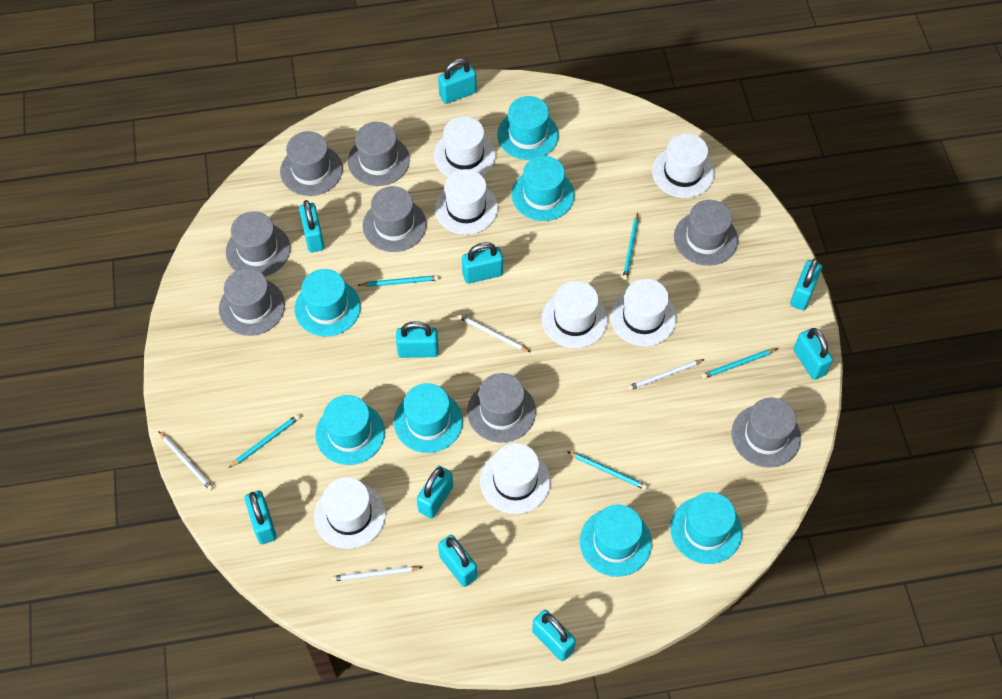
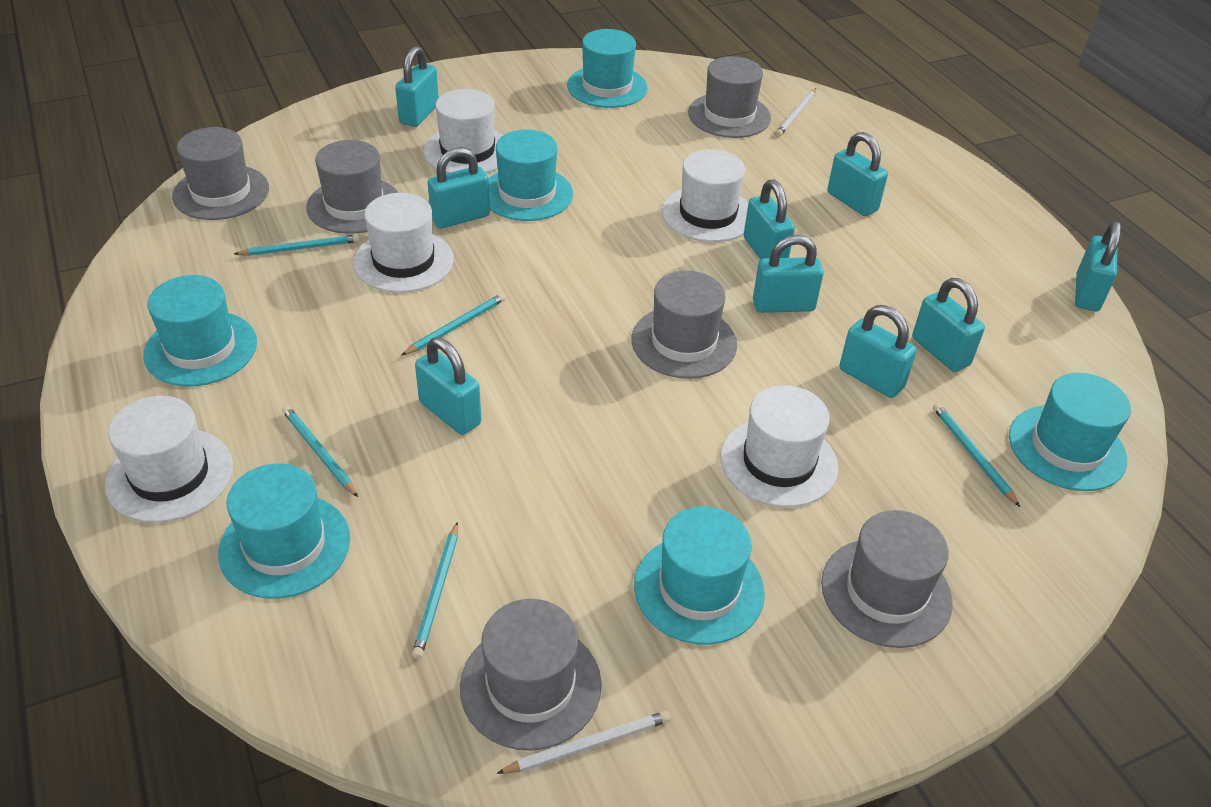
grey hat: [219,268,285,336] [226,211,290,276] [280,131,343,196] [348,122,410,186] [363,186,426,252] [467,373,536,443] [674,200,738,266] [731,397,801,468] = 8 -> [172,127,269,220] [306,140,399,234] [460,599,601,751] [631,271,737,379] [688,56,771,138] [821,510,953,648] = 6
turquoise hat: [295,269,361,337] [316,395,385,465] [394,383,463,453] [497,96,559,160] [512,156,575,221] [580,505,652,577] [670,492,742,564] = 7 -> [143,275,257,386] [218,463,350,599] [488,130,573,221] [567,29,648,108] [634,506,765,645] [1009,373,1131,491] = 6
turquoise padlock: [244,491,277,544] [299,200,324,253] [396,321,439,358] [417,466,453,518] [438,59,477,104] [438,535,477,587] [462,242,503,284] [532,610,576,661] [790,258,822,310] [794,328,833,380] = 10 -> [395,46,439,127] [415,337,482,435] [428,147,490,228] [744,180,795,260] [753,235,824,313] [827,132,888,216] [839,305,917,398] [912,278,985,372] [1075,221,1121,311] = 9
white hat: [314,477,386,549] [434,116,496,177] [435,169,498,235] [480,443,551,514] [542,281,608,348] [610,279,676,346] [652,133,715,198] = 7 -> [105,396,233,523] [353,193,454,293] [423,89,503,173] [662,149,748,242] [721,385,838,507] = 5
white pencil: [158,431,214,491] [332,566,423,582] [458,314,530,352] [628,359,705,390] = 4 -> [497,711,670,774] [776,88,816,137] = 2

